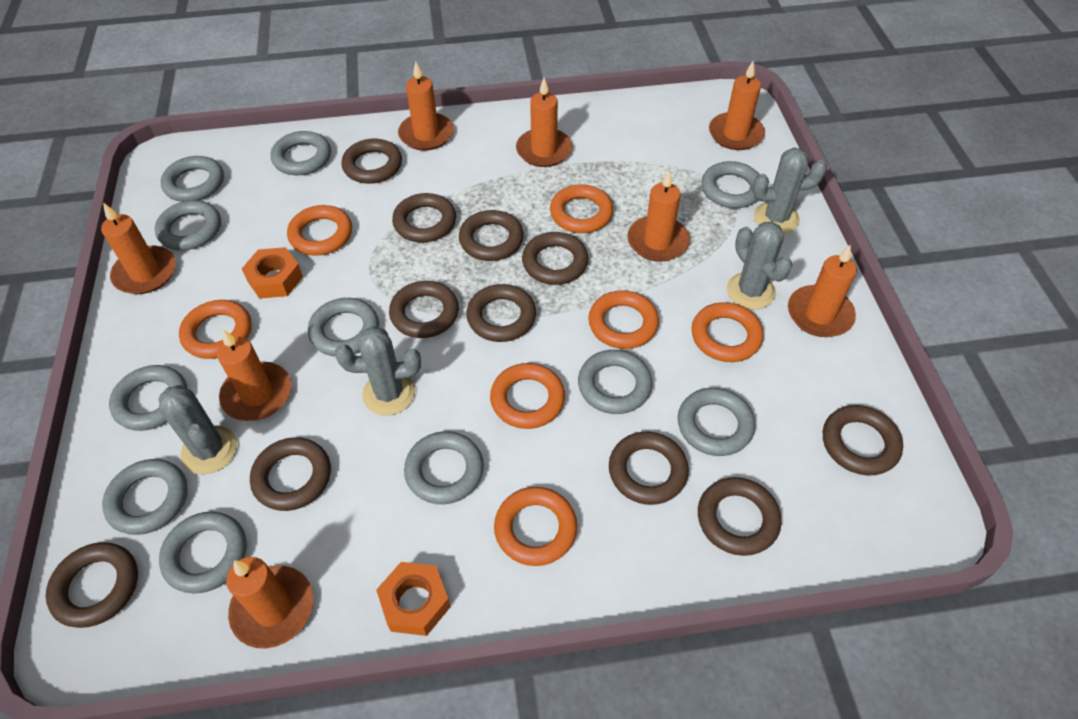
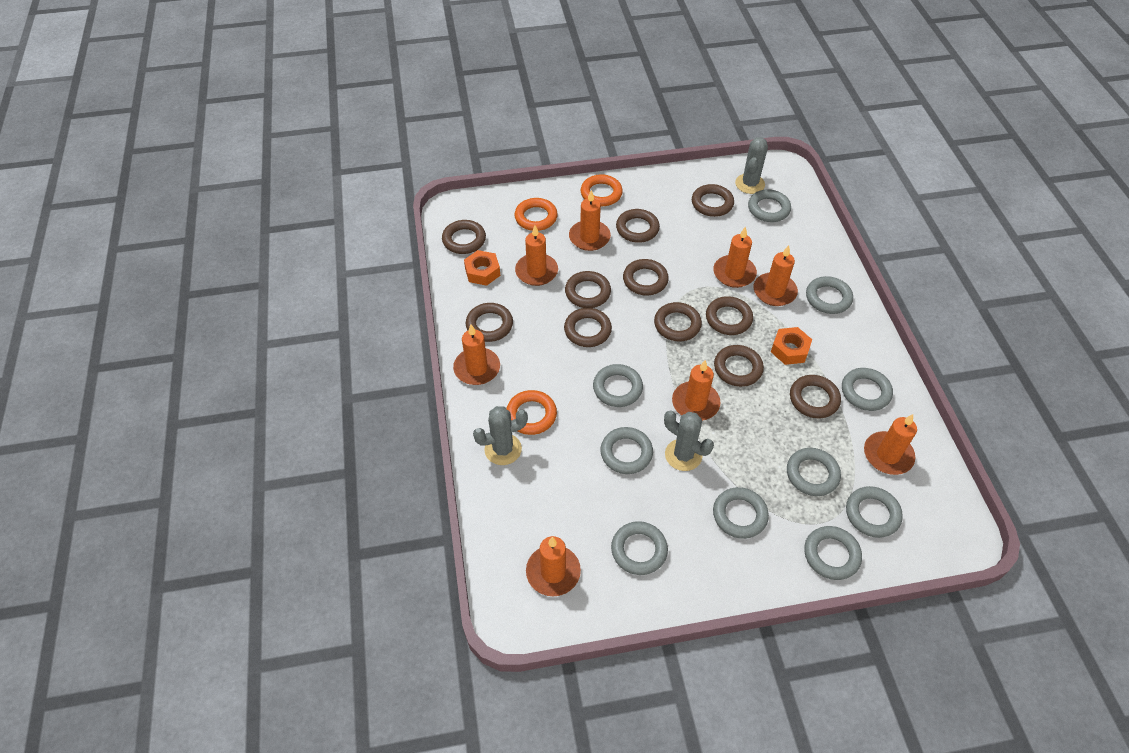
grey cactus: [158,385,237,474] [335,326,421,415] [727,222,793,310] [752,148,827,234] = 4 -> [473,406,528,465] [664,410,714,471] [735,137,768,194] = 3
grey ring: [102,459,188,535] [109,365,187,431] [155,200,221,250] [159,511,247,594] [161,156,224,202] [271,131,331,175] [308,298,379,356] [404,431,484,504] [578,350,652,414] [678,388,755,456] [701,161,760,208] = 11 -> [593,364,643,407] [600,427,653,474] [611,521,668,575] [713,487,769,539] [748,189,791,222] [787,448,841,496] [804,526,862,580] [806,276,853,314] [842,368,893,411] [846,486,903,538] = 10
orange ring: [179,300,252,359] [287,205,352,256] [490,363,565,429] [494,487,577,566] [550,184,613,233] [588,290,659,349] [692,302,764,362] = 7 -> [506,390,557,435] [514,198,558,231] [581,174,623,206] = 3

